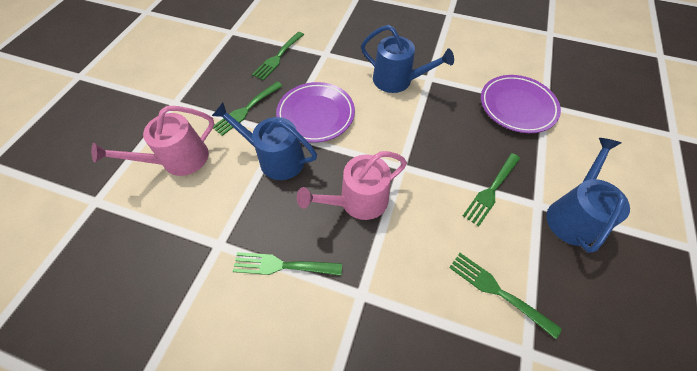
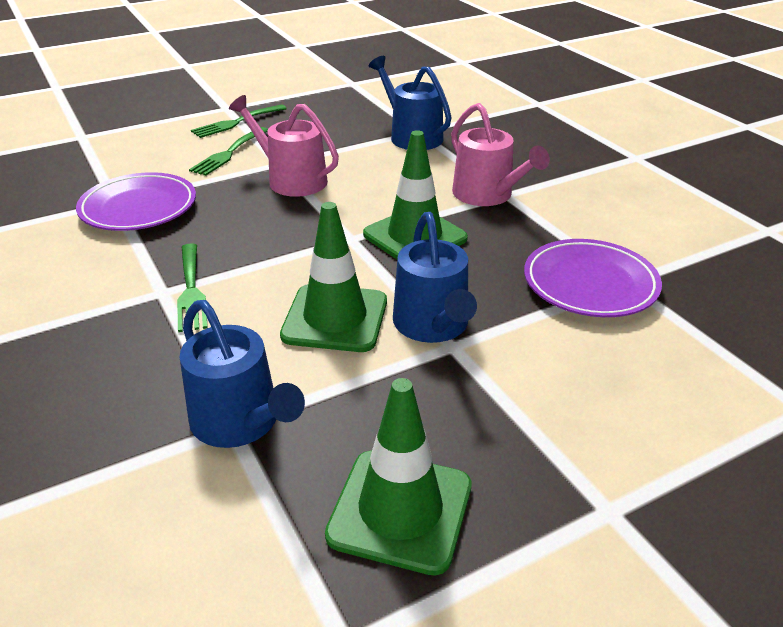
green fork: [213,82,282,136] [232,252,342,276] [252,32,304,80] [449,253,561,339] [463,153,520,226] = 5 -> [177,243,208,332] [189,127,268,176] [191,104,287,138] = 3
green traffic cone: none = 0 -> [280,202,387,352] [325,378,471,576] [363,130,468,259] = 3

